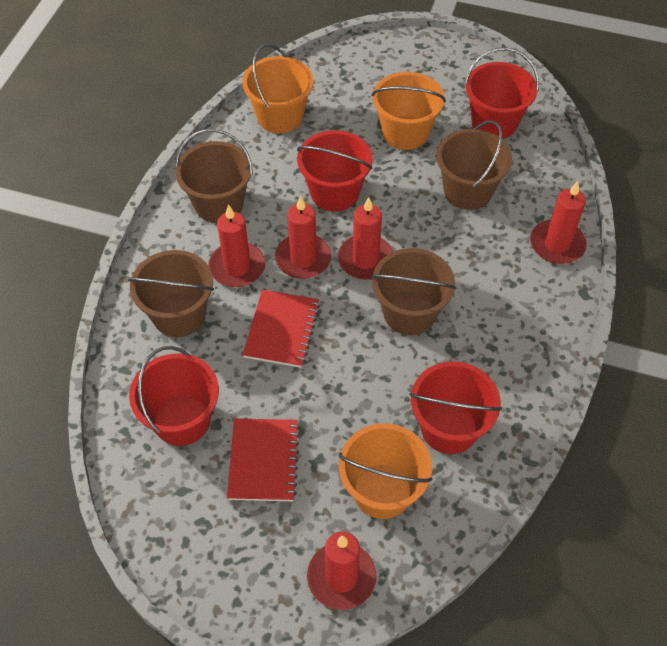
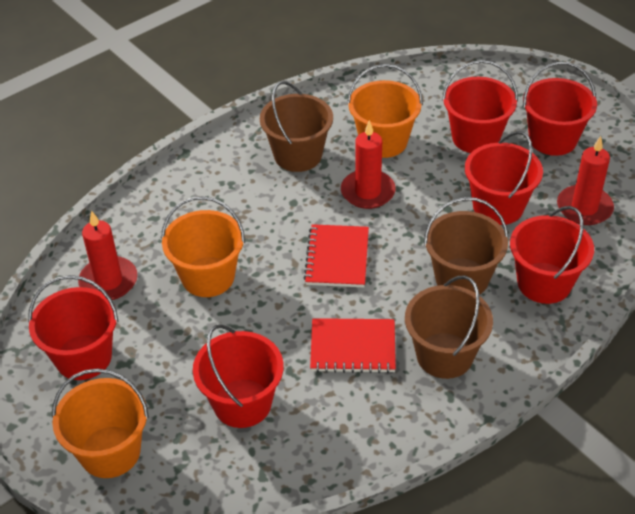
brown bucket: [128,250,214,337] [175,129,253,223] [371,248,456,335] [436,120,512,210] = 4 -> [260,81,333,172] [405,275,493,379] [424,197,508,295] = 3
red bucket: [129,346,219,446] [297,130,373,212] [409,361,502,454] [464,47,539,139] = 4 -> [28,275,118,380] [193,324,283,428] [442,60,518,153] [465,131,543,225] [510,206,594,304] [523,62,597,156] = 6
red candle: [209,204,266,287] [275,196,331,279] [307,531,377,610] [338,197,393,280] [530,181,587,264] = 5 -> [78,211,137,300] [341,120,396,209] [557,136,614,225] = 3

